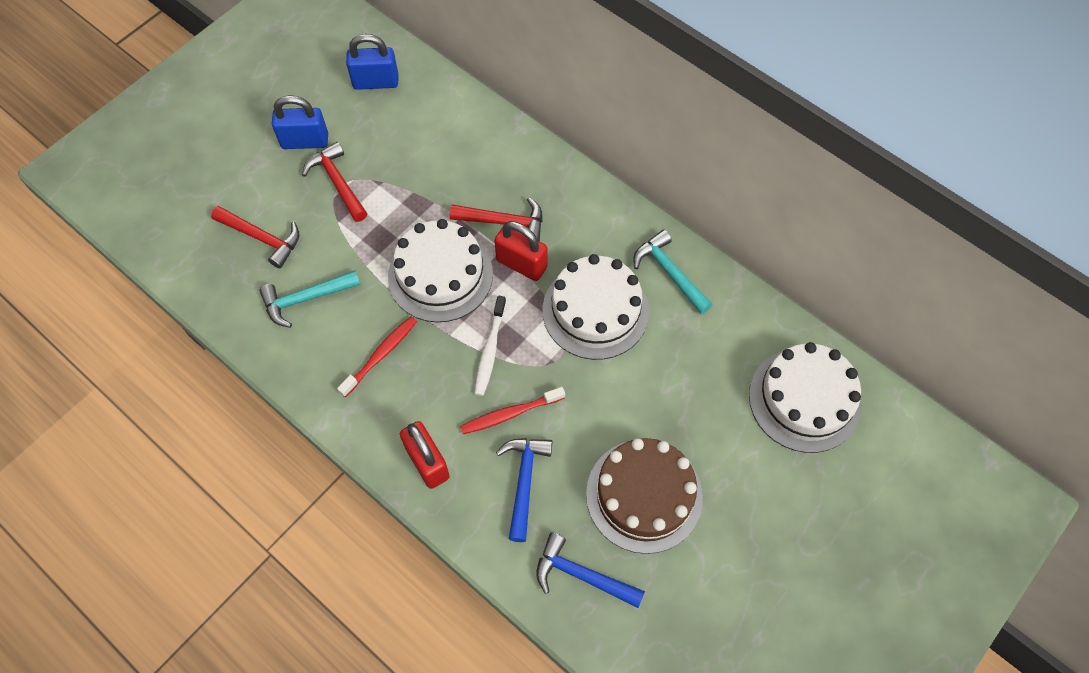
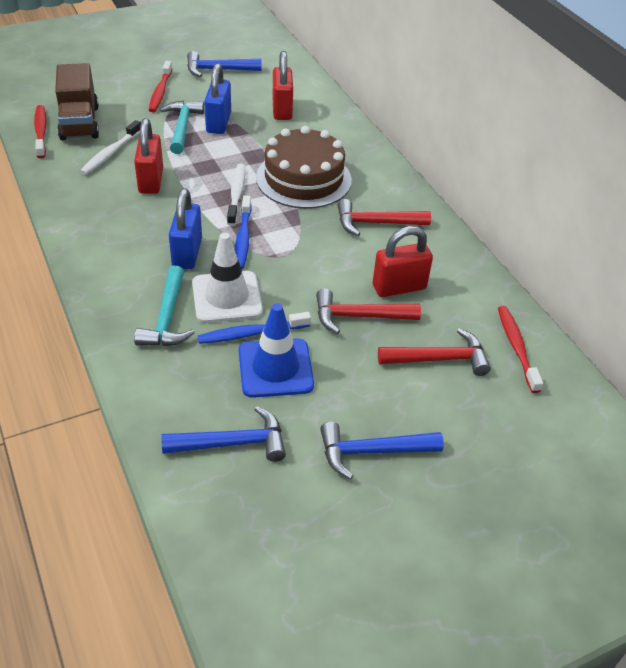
blue hammer: [496,438,553,542] [537,532,645,608] = 2 -> [161,406,286,462] [187,51,262,77] [320,422,444,479] = 3
blue toothbrush: none = 0 -> [198,312,311,344] [235,195,252,269] = 2
blue traffic cone: none = 0 -> [239,303,314,398] = 1
brown truck: none = 0 -> [55,63,99,140] = 1
red padlock: [400,421,450,489] [494,221,547,281] = 2 -> [134,118,163,194] [272,51,293,120] [373,226,433,297] = 3
red toothbrush: [337,316,417,397] [460,387,565,434] = 2 -> [34,105,47,158] [149,61,172,112] [498,306,543,393] = 3
white cake: [388,219,493,322] [543,254,649,360] [749,342,861,453] = 3 -> none = 0
white toothbrush: [475,296,506,396] = 1 -> [80,120,141,175] [227,164,245,226] = 2
white traffic cone: none = 0 -> [192,233,263,323] = 1

